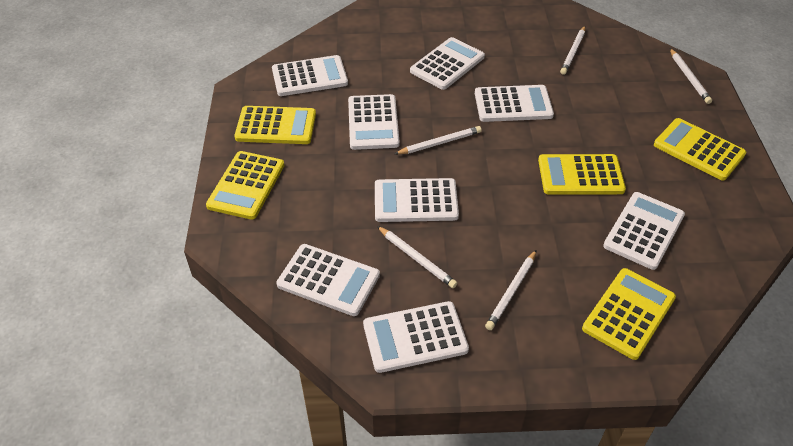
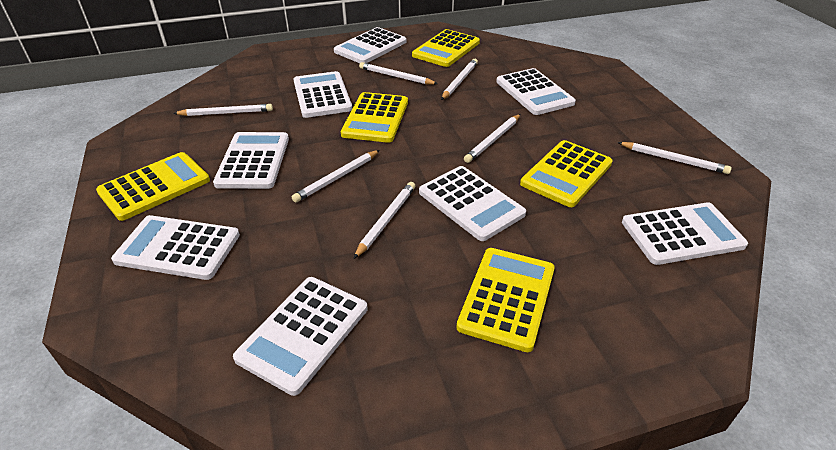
white pencil: [377,226,457,288] [395,126,482,154] [485,250,537,330] [560,26,585,75] [670,48,712,104] = 5 -> [173,104,273,116] [292,150,380,203] [354,182,415,259] [359,62,438,84] [441,59,478,100] [464,114,521,163] [617,142,732,174] = 7

